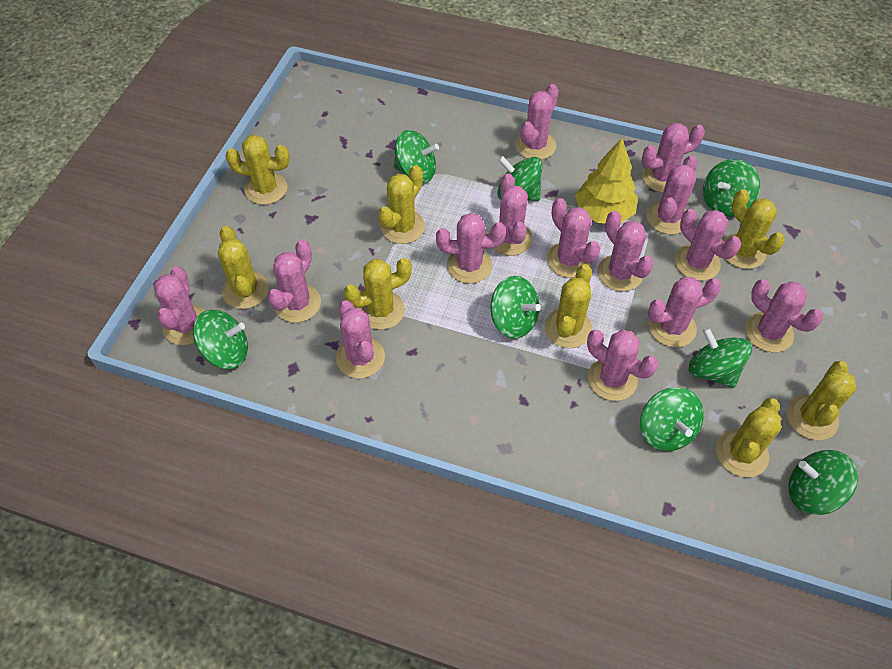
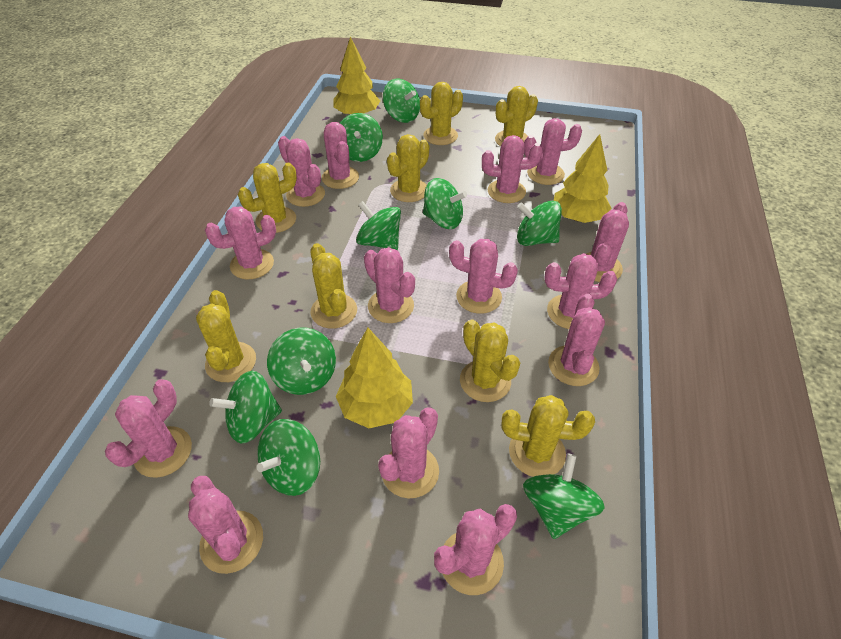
green spinning top: [193,310,248,369] [394,130,439,183] [491,276,541,339] [498,156,542,201] [640,387,704,451] [689,327,752,388] [703,159,760,217] [789,450,858,515] = 8 -> [209,371,282,443] [257,419,320,496] [267,328,336,395] [340,113,383,162] [356,201,401,250] [383,79,420,123] [423,178,467,229] [517,201,562,246] [523,453,605,539] = 9
yellow tree: [575,138,638,224] = 1 -> [333,37,380,114] [336,328,413,428] [554,134,612,223] = 3

